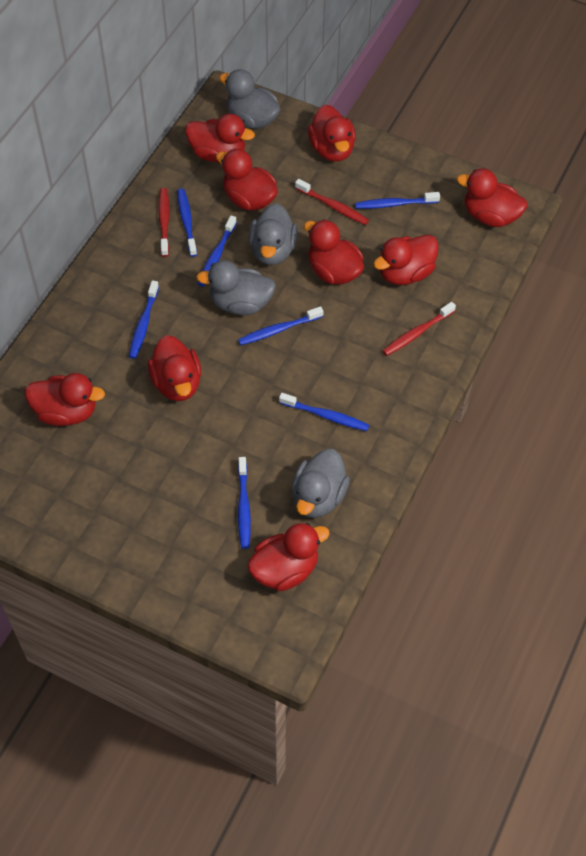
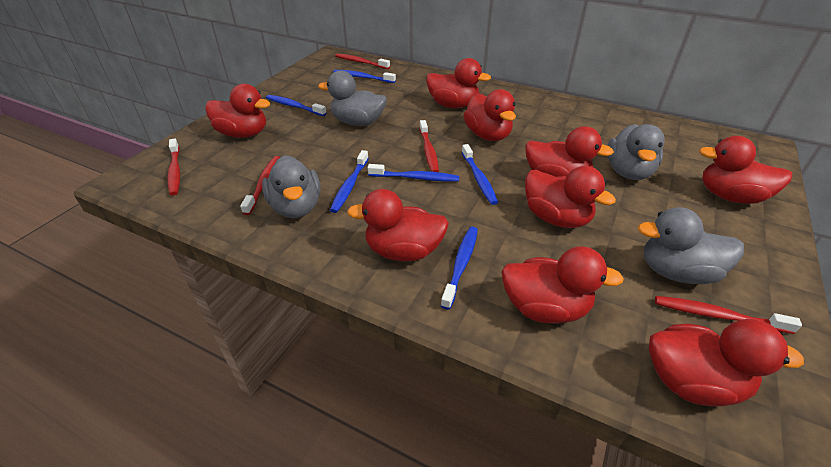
blue toothbrush: [129,280,159,359] [177,189,197,257] [198,215,237,287] [238,306,324,345] [238,457,251,549] [279,393,369,431] [355,192,440,209] = 7 -> [266,95,326,116] [330,150,369,213] [333,70,396,83] [368,164,459,182] [441,226,478,310] [462,144,498,205] = 6
red toothbrush: [158,188,169,257] [295,179,369,225] [383,302,456,356] = 3 -> [167,139,180,195] [240,156,281,215] [335,54,390,69] [419,120,439,172] [655,296,802,334] = 5

